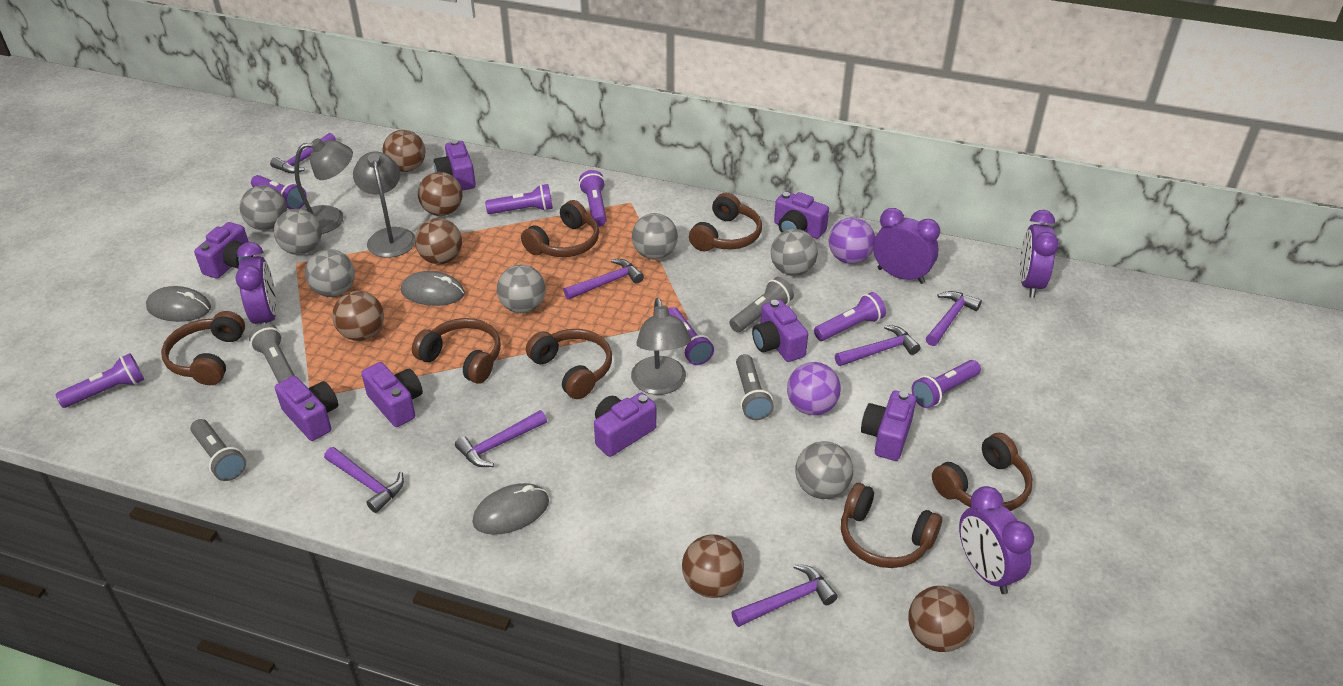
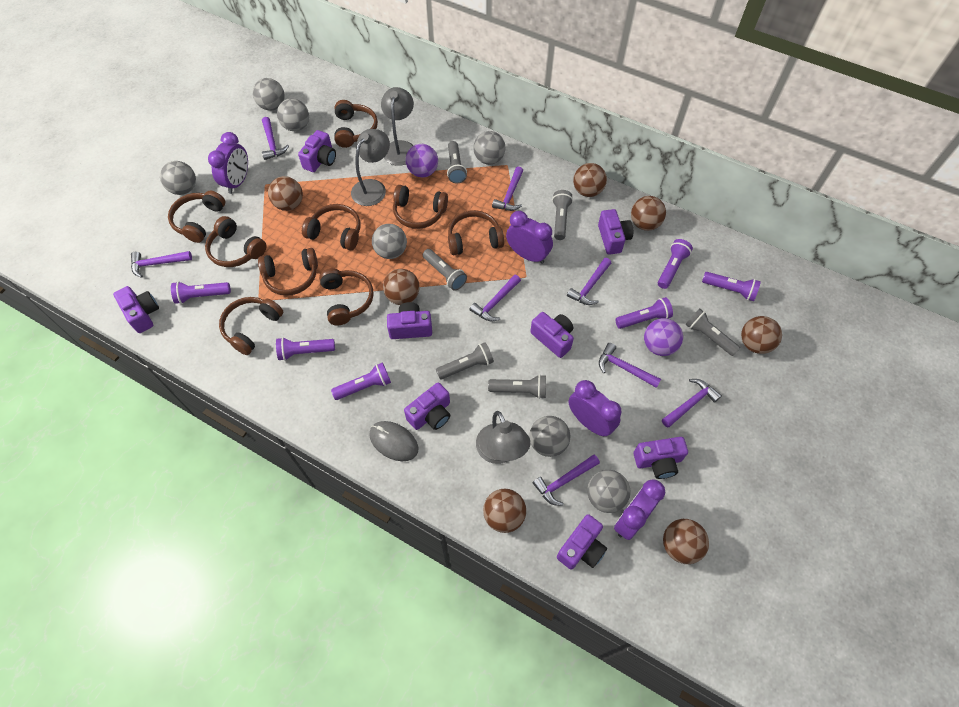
brown ball: [332,291,384,341] [382,130,425,172] [415,218,462,264] [418,172,463,216] [682,534,744,598] [908,586,975,652] = 6 -> [268,176,303,211] [383,269,420,305] [483,489,526,533] [573,163,607,197] [631,196,666,231] [663,519,709,564] [741,316,782,354] = 7
brown headphones: [161,311,245,385] [412,318,501,384] [521,200,599,257] [526,329,612,399] [689,193,762,251] [841,483,942,568] [932,433,1033,511] = 7 -> [168,191,225,243] [205,216,267,267] [219,297,283,355] [258,248,318,296] [302,204,360,250] [319,268,374,325] [334,100,378,148] [393,185,448,229] [448,210,504,255] = 9
grey flashlight: [190,419,246,481] [249,323,295,383] [729,277,794,332] [736,354,774,420] = 4 -> [423,249,467,291] [436,342,494,380] [447,141,467,184] [488,374,546,399] [552,190,573,240] [685,309,740,356] = 6
grey mouse: [146,286,211,322] [401,271,465,306] [473,483,549,535] = 3 -> [369,421,418,461] = 1
purple flashlight: [55,353,144,408] [251,175,306,209] [485,184,553,214] [579,170,607,226] [668,307,714,365] [814,292,886,341] [912,360,981,408] = 7 -> [171,281,231,304] [276,337,335,361] [331,362,391,400] [615,297,673,329] [658,239,693,289] [702,272,761,301] = 6
purple hammer: [270,133,336,173] [324,447,404,513] [455,410,547,467] [564,259,644,300] [731,564,838,627] [835,325,920,366] [926,291,982,346] = 7 -> [131,251,192,278] [262,117,289,160] [470,274,521,321] [492,166,523,211] [533,455,600,506] [567,258,611,305] [599,343,661,388] [662,379,722,427] = 8

